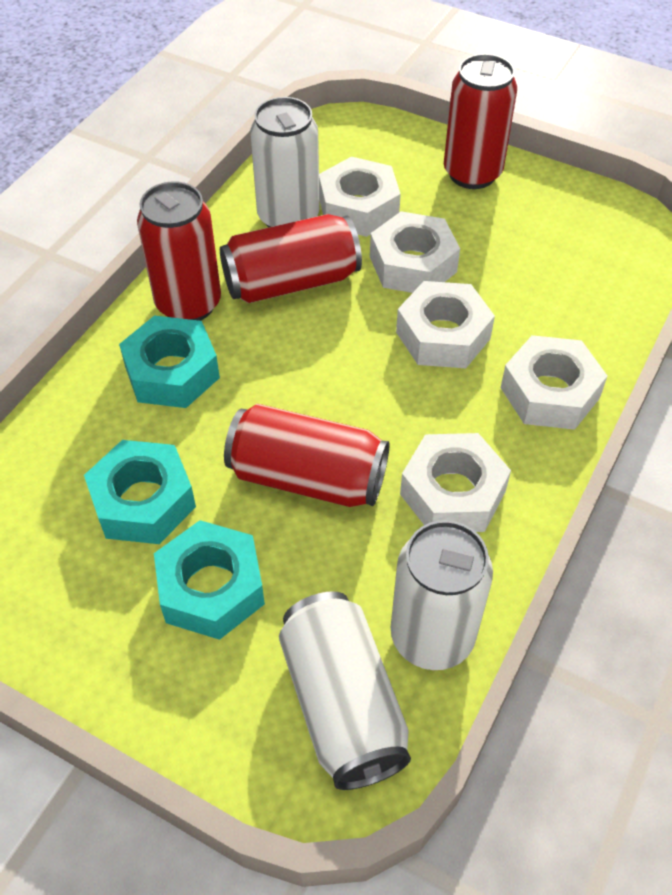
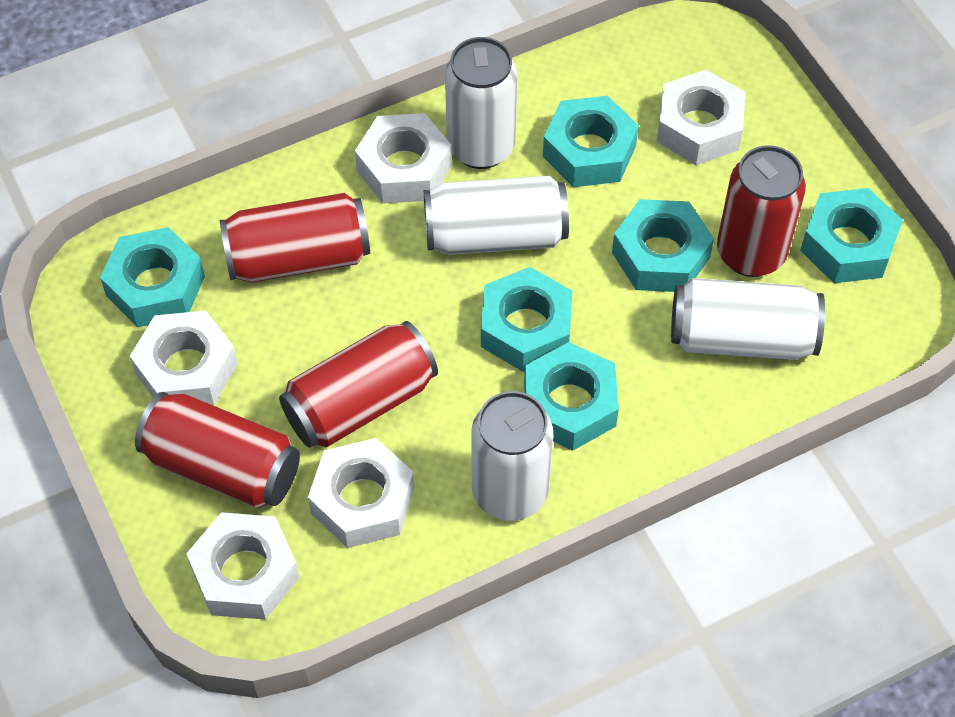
turquoise nut: [84,440,196,544] [119,316,220,408] [154,520,265,640] = 3 -> [100,227,205,327] [481,267,572,372] [524,342,619,451] [543,96,639,187] [612,199,714,292] [800,188,903,283] = 6
white can: [250,97,320,228] [279,591,411,790] [391,520,493,670] = 3 -> [424,176,569,255] [445,37,518,169] [471,391,553,521] [671,278,825,360] = 4

